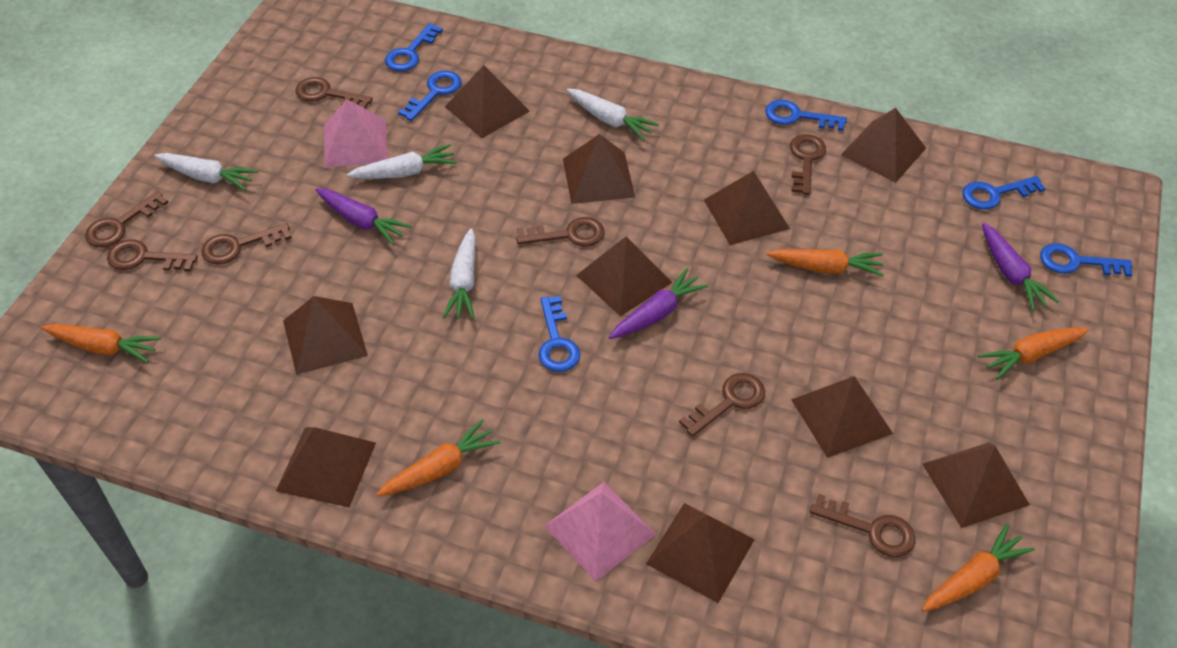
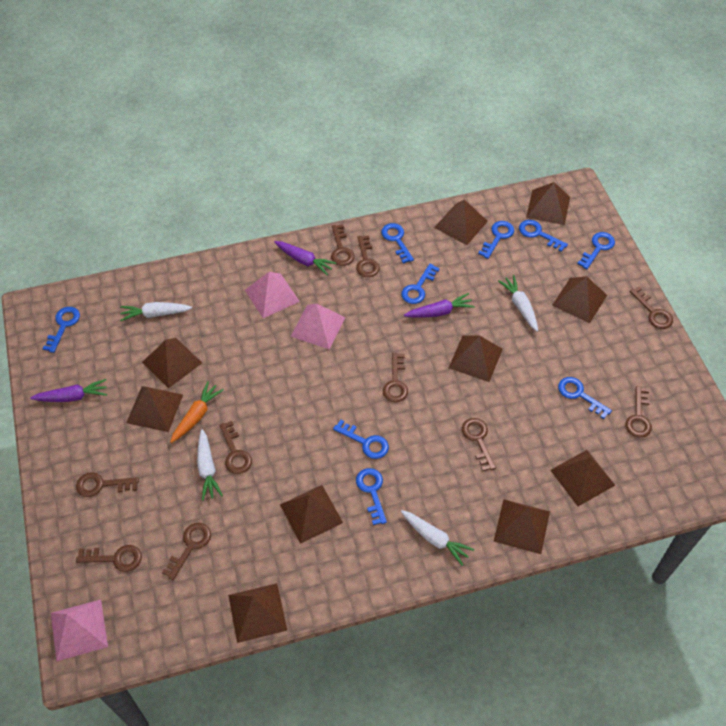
blue key: [385,23,443,71] [398,71,462,121] [538,296,580,372] [765,99,847,131] [962,176,1046,210] [1040,243,1133,277] = 6 -> [43,307,80,353] [333,420,389,459] [356,468,387,525] [381,223,414,264] [401,264,440,304] [478,221,514,259] [519,220,568,252] [558,377,612,419] [577,232,615,269] = 9
brown key: [85,191,169,248] [107,239,198,271] [201,223,292,264] [295,77,373,109] [516,217,604,247] [679,373,765,437] [790,134,826,195] [810,494,915,557] = 8 -> [76,472,139,497] [76,545,142,572] [162,523,211,580] [219,421,252,474] [331,225,354,266] [356,235,380,277] [383,353,408,402] [462,418,496,471] [625,386,652,438] [630,286,673,329] = 10
orange carrot: [41,324,161,363] [376,419,500,496] [766,249,884,276] [922,524,1035,612] [978,327,1089,380] = 5 -> [170,381,224,443] = 1
pink pyramid: [324,99,388,168] [544,482,656,582] = 2 -> [51,599,108,661] [245,272,300,318] [290,303,345,349] = 3

